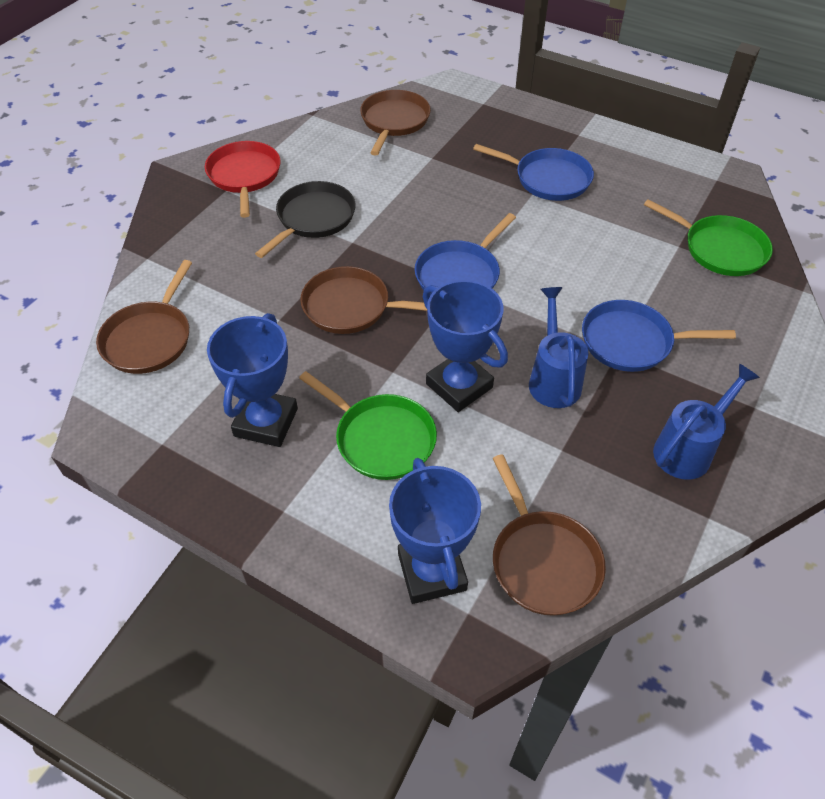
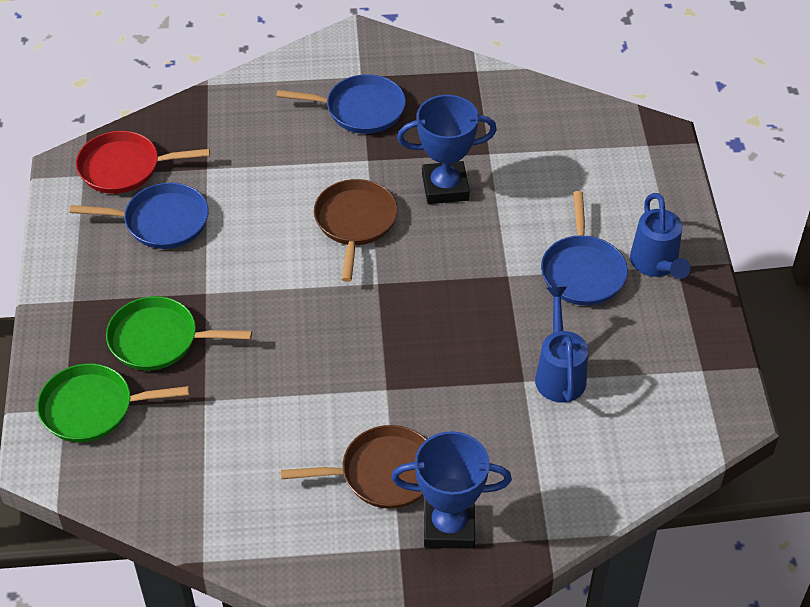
black pan: [255,181,356,258] = 1 -> none = 0
blue trophy: [207,313,298,447] [389,458,481,604] [423,280,508,412] = 3 -> [391,431,512,549] [397,95,497,204] = 2
brown pan: [96,260,192,374] [300,266,427,334] [360,90,431,156] [492,454,606,616] = 4 -> [281,425,427,509] [314,179,397,282] = 2

